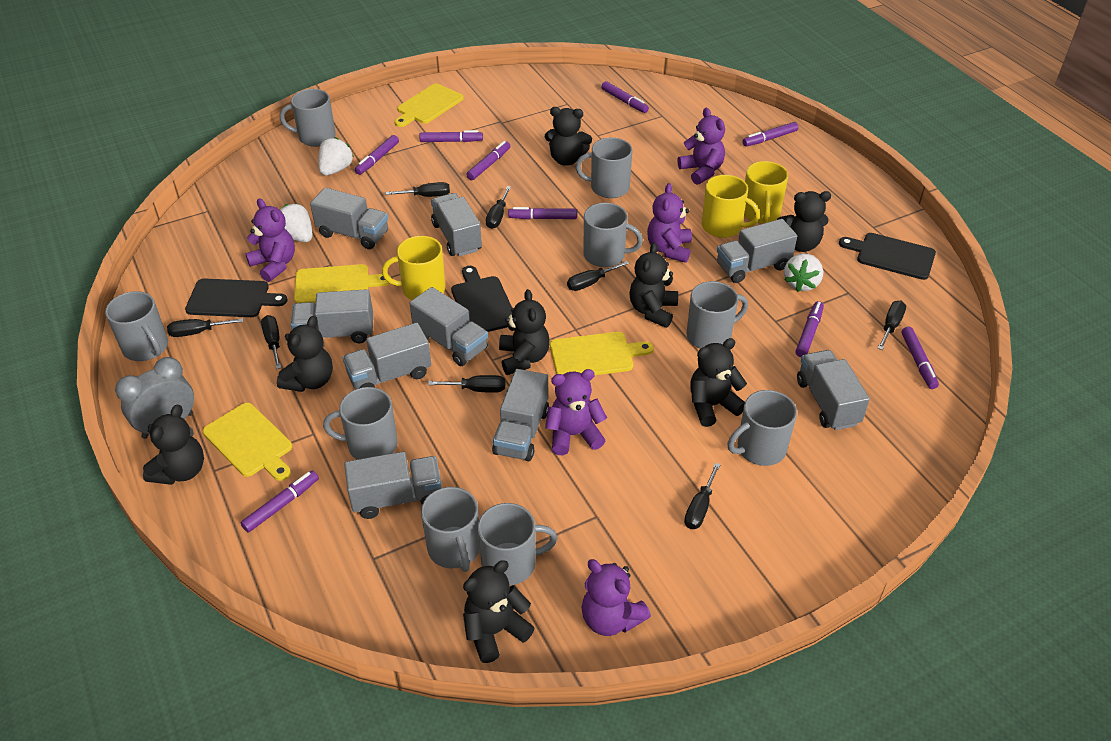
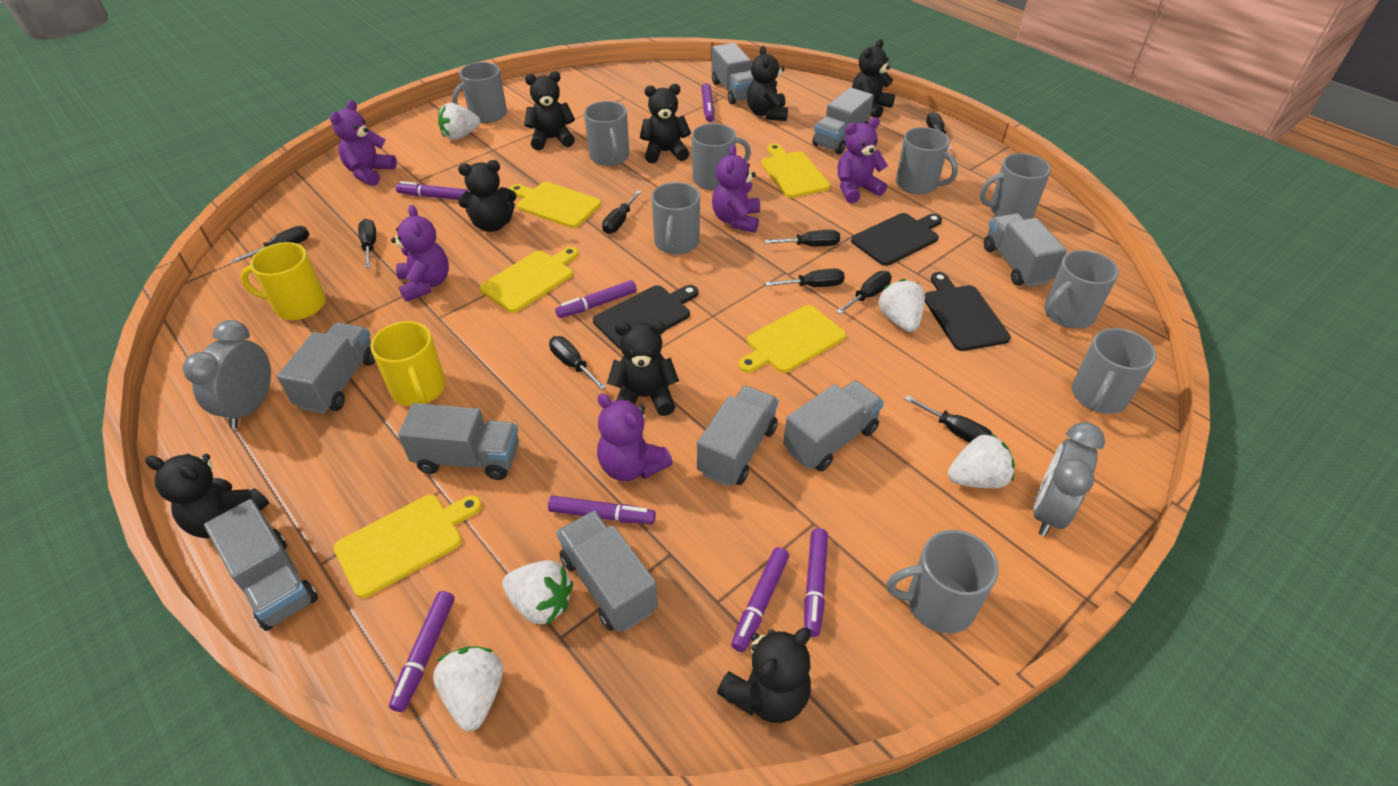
black screwdriver: [167,318,243,337] [261,315,281,369] [385,182,450,197] [428,375,505,393] [486,186,511,229] [567,261,629,291] [684,463,721,529] [878,301,906,350] = 8 -> [231,226,310,263] [358,219,376,268] [549,336,606,390] [602,190,642,234] [765,230,840,246] [765,269,845,287] [836,271,892,314] [904,395,992,443] [926,112,952,149] = 9
grey clock: [115,357,194,439] = 1 -> [183,320,271,429] [1033,422,1105,536] = 2
purple marker: [241,471,319,533] [355,135,399,175] [419,130,483,142] [466,141,510,180] [508,207,577,220] [602,81,649,113] [742,122,798,146] [796,301,824,357] [902,327,939,389] = 9 -> [389,591,455,712] [396,181,468,200] [548,496,656,524] [555,280,637,318] [701,83,714,122] [731,547,789,652] [804,528,828,637] = 7
white strawberry: [280,203,312,242] [318,137,354,176] [784,253,823,292] = 3 -> [433,646,503,731] [438,103,480,140] [502,560,573,625] [879,279,925,332] [948,433,1015,489] = 5
yellow cutting board: [203,403,292,481] [294,264,391,303] [394,83,464,127] [550,332,653,375] = 4 -> [334,495,482,598] [480,247,579,313] [509,182,601,228] [738,305,846,373] [761,144,830,198] = 5
yellow mug: [382,236,445,300] [702,175,760,238] [744,161,788,223] = 3 -> [241,242,326,320] [370,321,446,406] = 2

